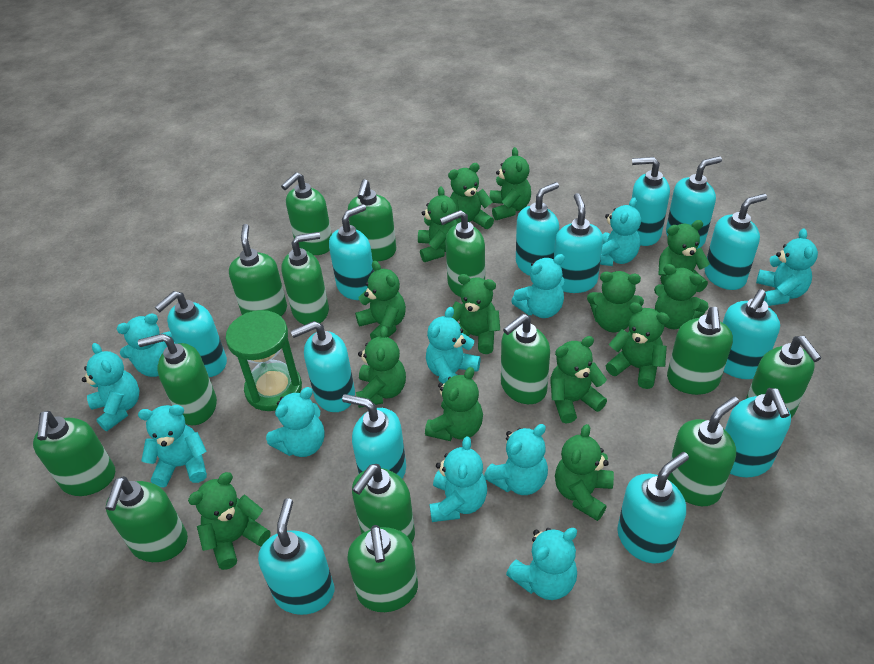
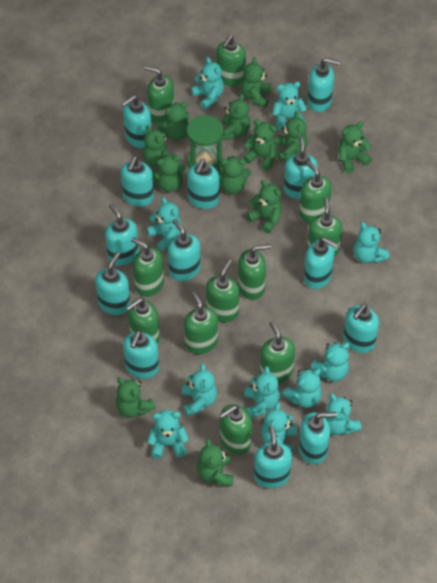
green soap dispenser: [33,411,115,496] [106,476,188,562] [138,334,217,425] [229,224,287,316] [281,172,332,255] [281,232,329,325] [348,179,396,262] [348,525,418,612] [352,464,415,543] [440,210,485,297] [501,314,550,404] [667,307,733,395] [667,396,739,506] [746,336,822,418] = 14 -> [126,298,160,344] [131,237,164,297] [144,66,174,123] [184,291,218,354] [206,259,239,322] [216,35,246,87] [219,404,252,455] [238,244,271,300] [260,321,295,383] [299,161,332,223] [307,197,342,257] = 11
green teddy bear: [188,472,271,570] [355,261,406,340] [356,326,406,408] [418,187,458,262] [425,367,483,441] [448,163,494,229] [452,274,500,354] [489,147,531,220] [550,336,607,423] [555,424,614,521] [587,271,644,332] [606,302,670,389] [654,264,709,329] [658,220,710,292] = 14 -> [116,377,156,418] [143,125,176,167] [152,154,185,192] [156,102,190,140] [197,439,234,486] [216,156,251,194] [222,94,251,140] [241,57,271,108] [243,119,277,171] [246,180,282,234] [276,111,308,162] [338,122,372,173] = 12

